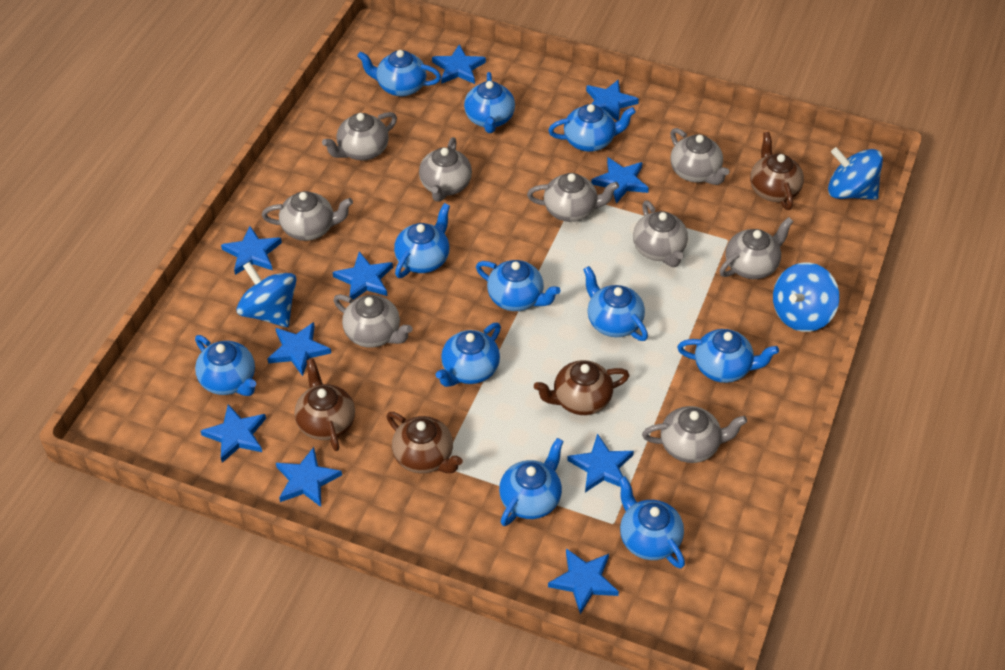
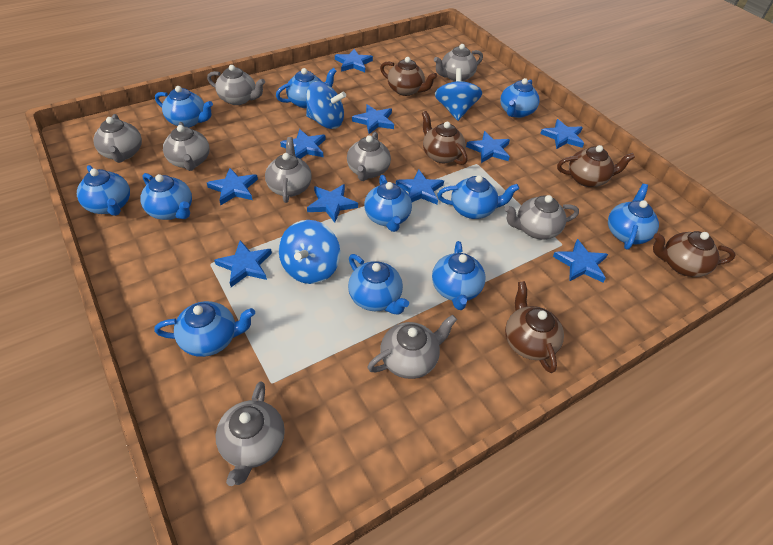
brown teapot: [294,359,355,451] [387,412,463,473] [534,360,630,415] [750,132,804,210] = 4 -> [380,57,437,96] [422,111,467,165] [505,281,564,373] [557,145,635,187] [653,231,736,277] = 5

